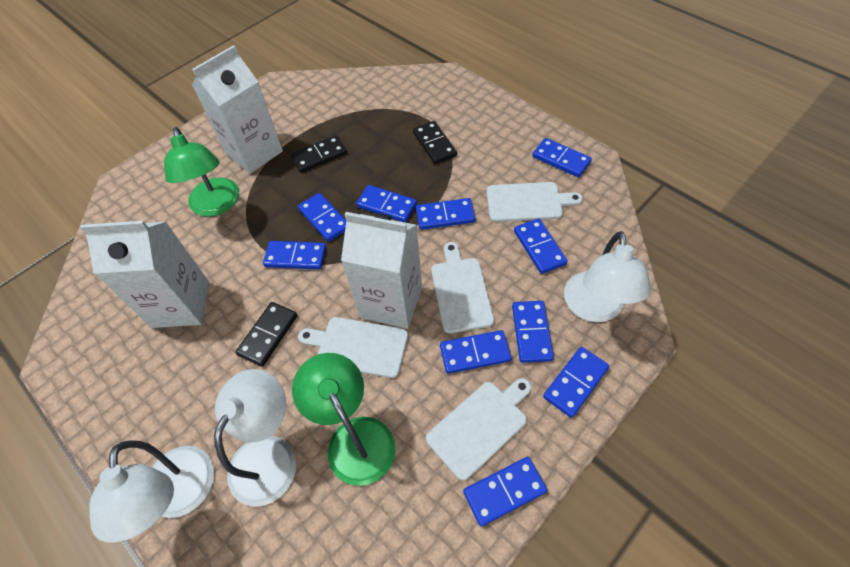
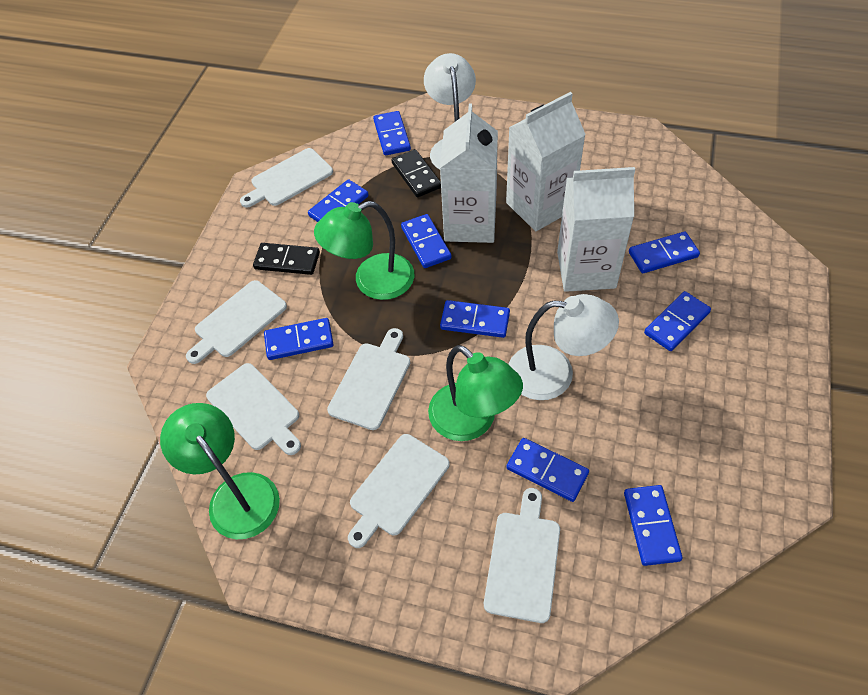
black domino: [236,302,298,367] [291,135,347,173] [413,121,457,164] = 3 -> [253,243,320,275] [392,149,441,197] = 2
blue domino: [263,241,326,270] [298,193,346,242] [356,185,417,223] [416,198,475,230] [440,330,512,374] [463,457,548,527] [512,301,554,363] [514,218,568,274] [532,138,592,177] [543,347,609,418] = 10 -> [264,318,334,360] [308,179,369,222] [373,111,411,155] [401,214,452,268] [440,300,510,338] [506,438,589,502] [624,485,682,566] [629,232,700,273] [644,291,711,351] = 9
green lamp: [164,127,239,216] [292,353,396,486] = 2 -> [160,403,280,539] [314,201,414,300] [428,345,523,441] = 3
white cutting board: [298,317,408,378] [426,378,531,481] [431,242,494,333] [486,182,583,222] = 4 -> [186,280,287,364] [206,363,301,455] [240,148,333,208] [327,328,410,430] [348,434,449,548] [484,488,560,623] = 6
white lamp: [89,440,214,543] [214,369,296,507] [564,231,651,322] = 3 -> [424,53,476,170] [508,294,619,400] = 2

